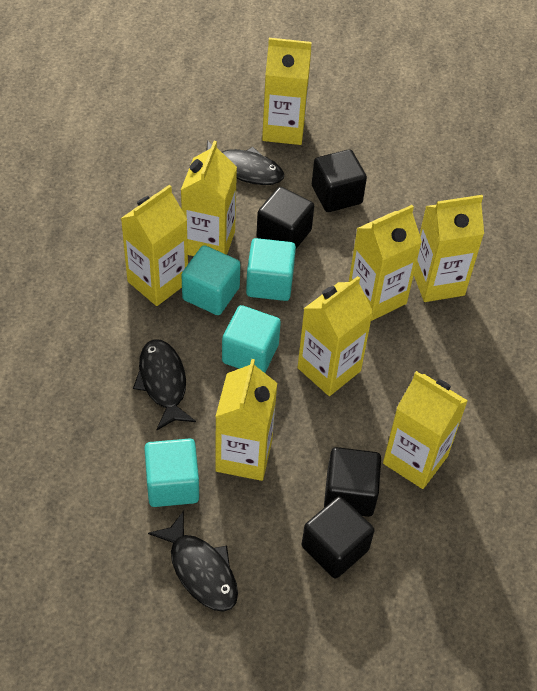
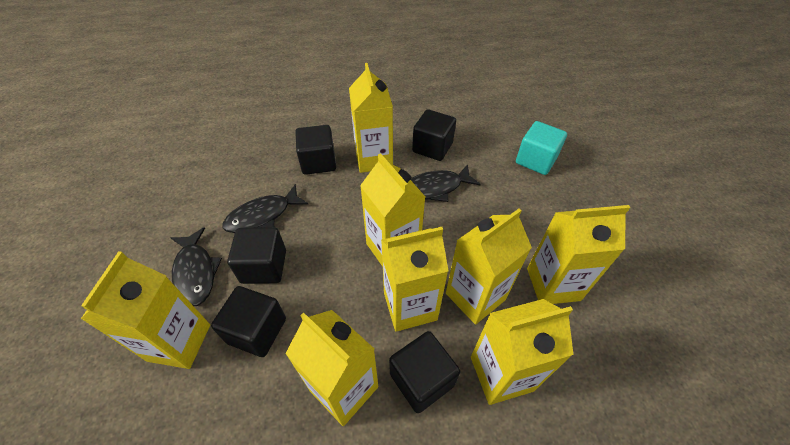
black cube: [256,187,314,249] [302,496,374,579] [312,149,367,212] [324,447,381,517] = 4 -> [211,286,286,357] [227,227,286,284] [295,125,336,175] [389,331,460,413] [412,109,456,161] = 5
turquoise cube: [144,438,199,507] [181,245,241,315] [222,305,281,373] [246,238,296,301] = 4 -> [516,121,567,175] = 1

